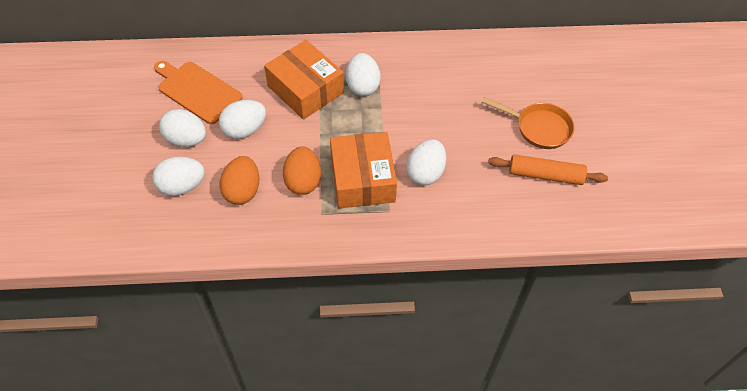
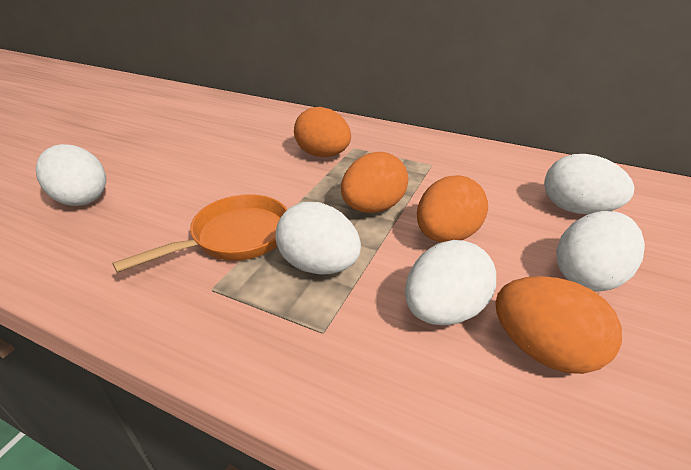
orange box: [264,40,344,119] [330,132,397,208] = 2 -> none = 0
orange cutting board: [154,61,243,124] = 1 -> none = 0
orange egg: [219,156,259,205] [283,146,321,195] = 2 -> [294,107,351,157] [341,152,408,213] [417,175,488,243] [495,276,622,374] = 4
orange rolling pin: [488,154,608,185] = 1 -> none = 0

